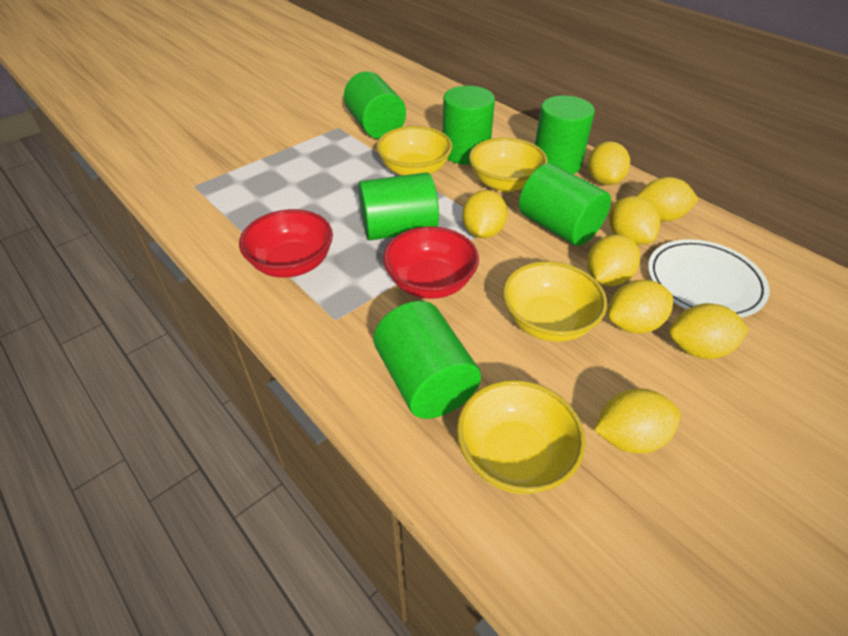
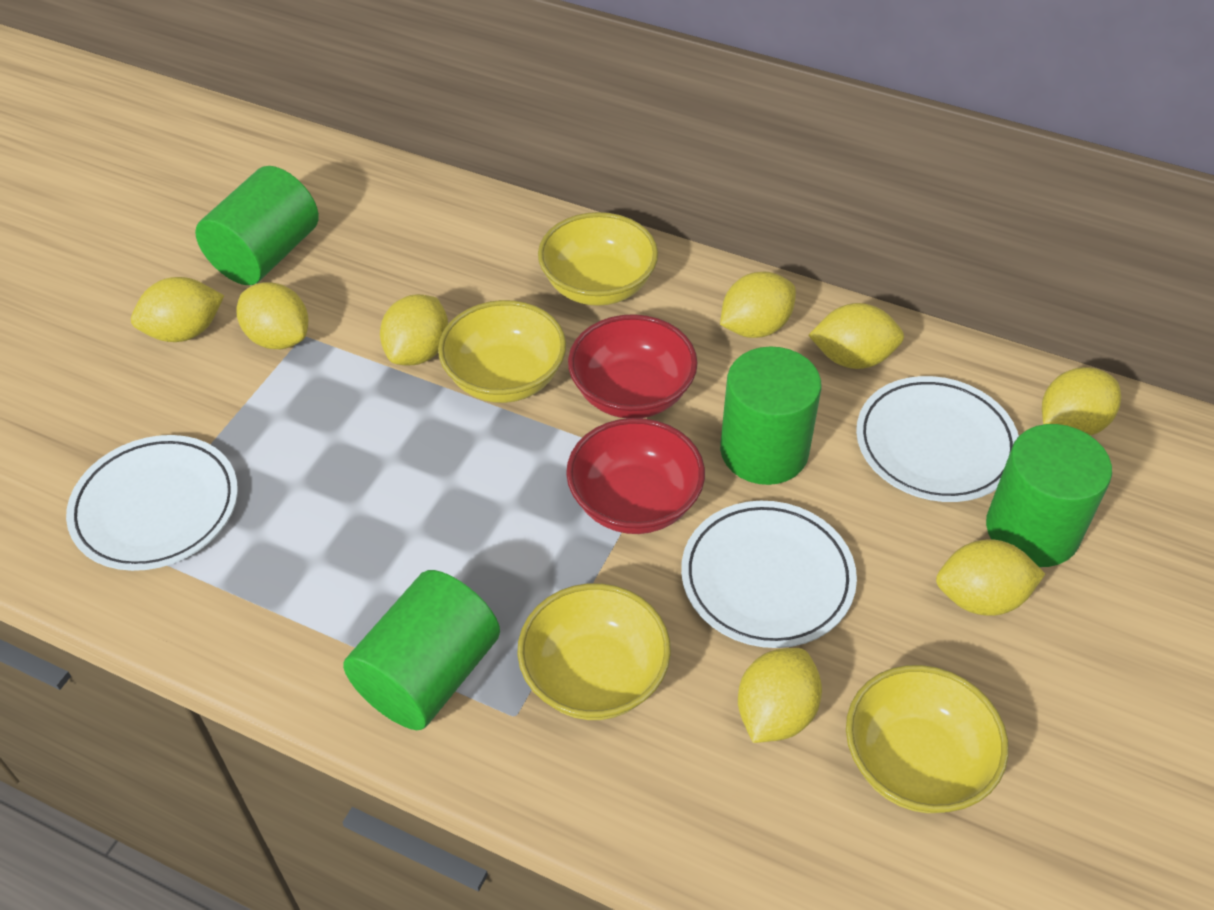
green cylinder: [344,71,406,139] [358,172,439,240] [374,301,481,419] [443,86,495,165] [519,163,611,246] [535,96,595,174] = 6 -> [195,166,319,285] [343,570,500,730] [720,346,821,485] [986,424,1112,567] = 4
white plate: [648,239,770,318] = 1 -> [66,435,238,571] [681,501,857,648] [856,376,1019,502] = 3

